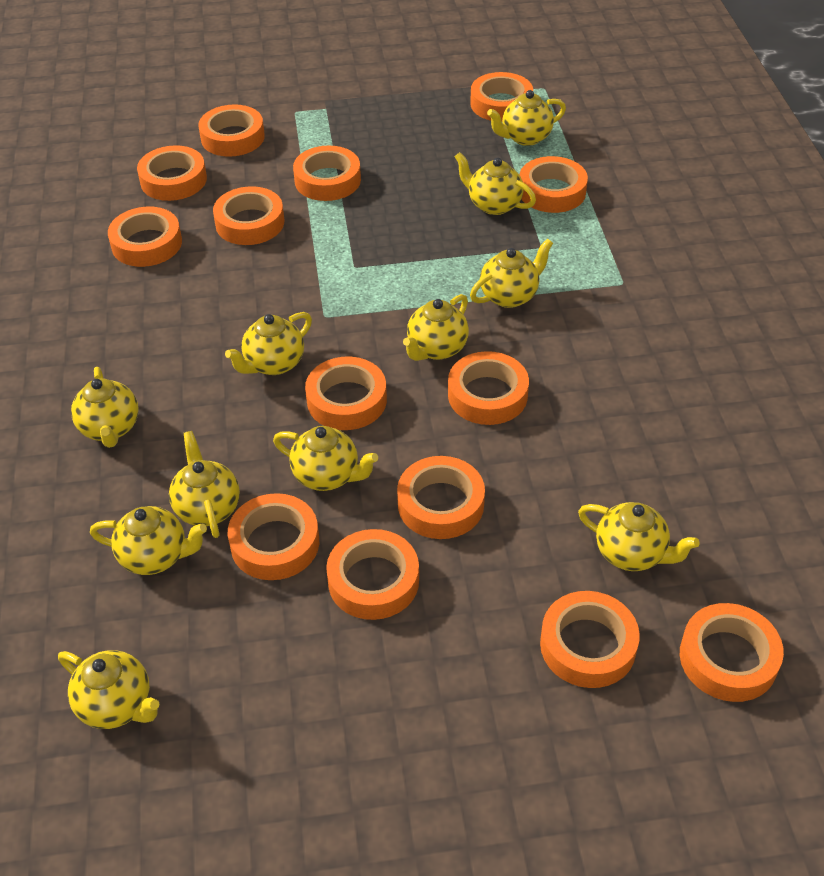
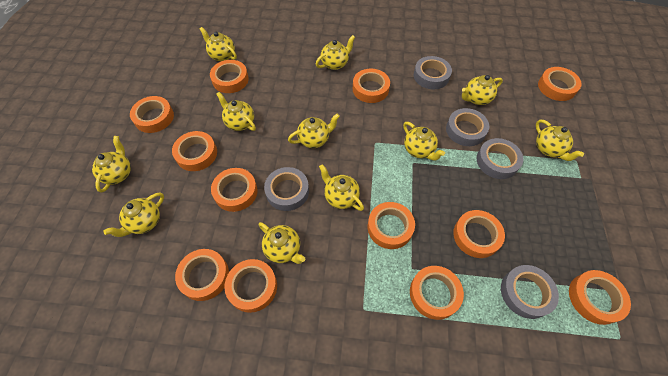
grey tape: none = 0 -> [264,167,309,211] [414,56,452,89] [446,108,489,146] [477,138,523,179] [501,265,559,319] = 5
orange tape: [108,207,182,267] [137,145,207,201] [198,104,265,157] [213,186,284,245] [228,493,319,580] [293,146,361,201] [305,357,387,430] [326,529,419,620] [397,456,485,539] [448,351,529,425] [470,72,533,121] [520,156,588,213] [540,591,640,688] [680,603,784,702] = 14 -> [130,96,174,133] [172,131,217,171] [175,249,229,301] [210,60,249,93] [211,168,258,212] [224,259,277,313] [353,69,390,103] [368,202,415,249] [410,266,464,320] [453,210,505,258] [538,67,582,101] [569,270,631,325] = 12

